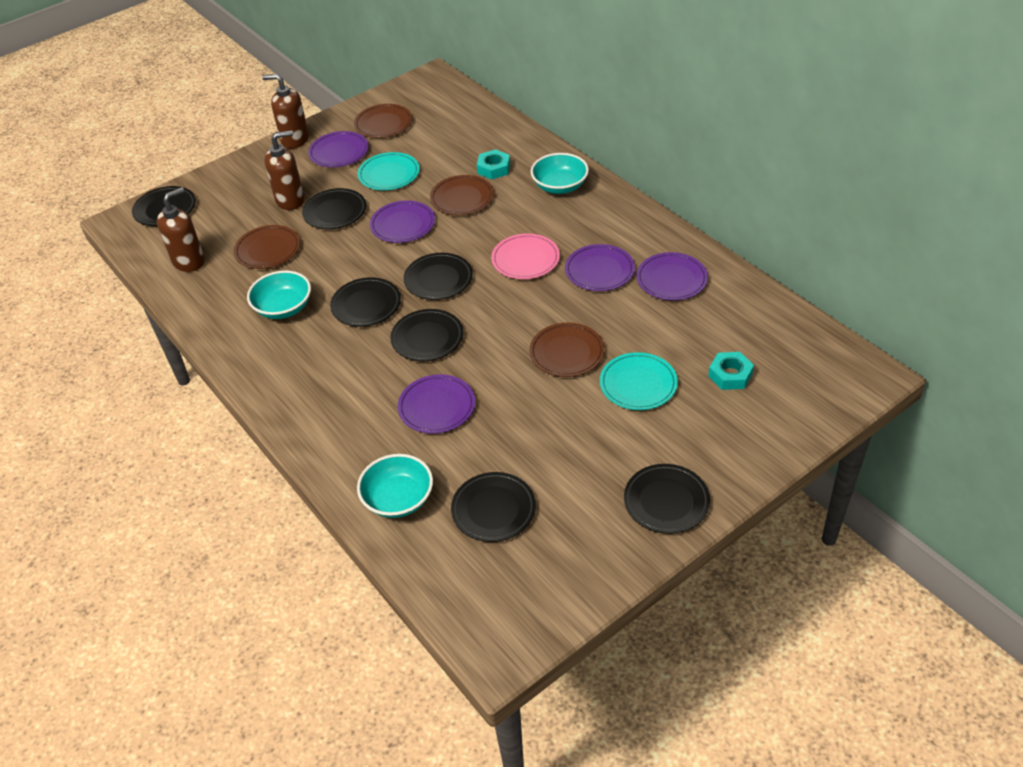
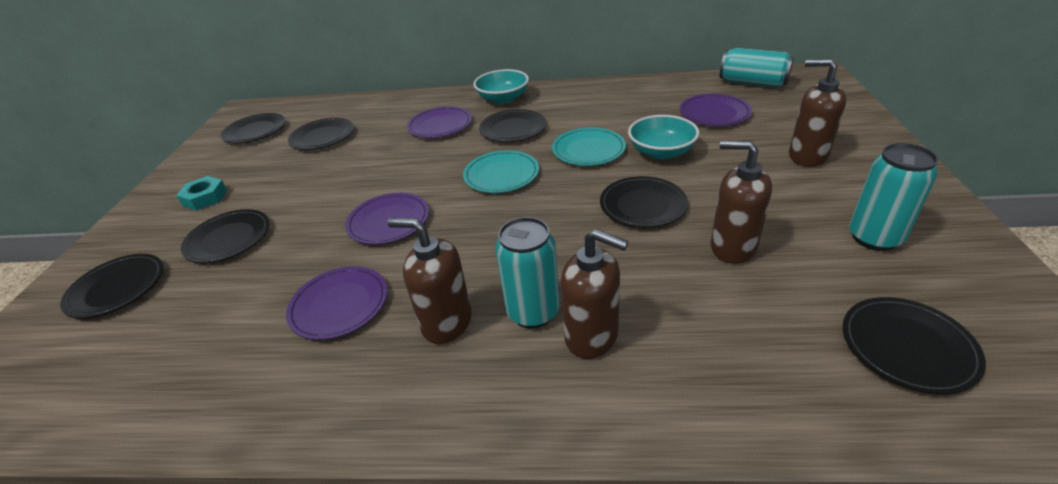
brown plate: [234,225,300,269] [354,104,413,138] [430,175,494,215] [529,323,605,377] = 4 -> none = 0
brown soap dispenser: [157,187,205,272] [262,74,309,149] [264,130,304,210] = 3 -> [387,218,472,344] [561,229,628,359] [711,140,772,264] [789,59,846,167] = 4
pink plate: [491,234,560,279] = 1 -> none = 0
purple plate: [308,131,369,168] [370,200,435,243] [398,374,475,434] [565,244,635,291] [636,252,708,301] = 5 -> [286,266,387,340] [345,193,429,245] [407,106,472,138] [680,94,752,126] = 4
turquoise bowl: [247,270,311,319] [357,454,433,518] [531,153,589,194] = 3 -> [473,69,529,104] [628,115,699,159] = 2
turquoise can: none = 0 -> [495,217,560,328] [720,48,794,88] [849,143,938,251] = 3
turquoise nut: [477,149,510,180] [708,352,754,390] = 2 -> [176,176,227,211] = 1

